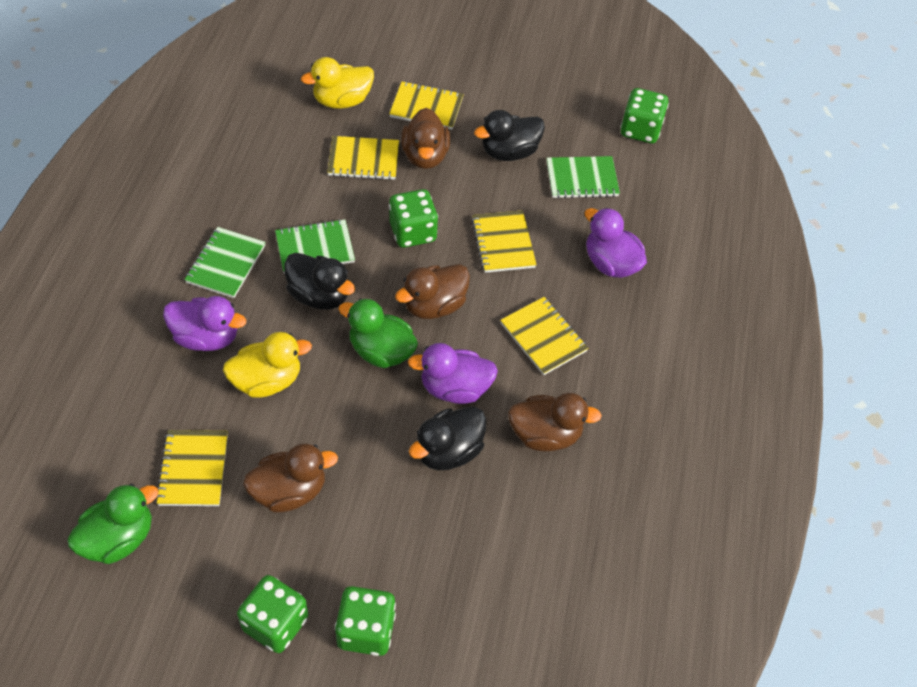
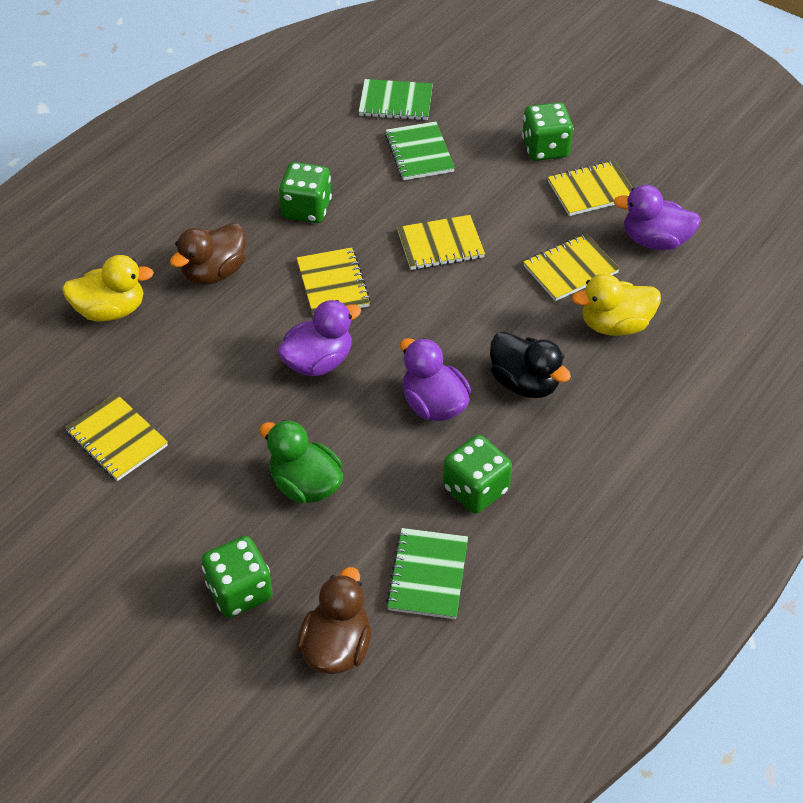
black duck: [284,253,355,310] [409,407,486,470] [474,110,545,161] = 3 -> [490,332,571,398] = 1
brown duck: [243,443,338,512] [395,264,470,319] [401,108,450,169] [508,393,602,451] = 4 -> [170,223,246,285] [297,567,371,674] = 2
green duck: [68,484,159,564] [339,298,418,368] = 2 -> [260,420,343,504] = 1

